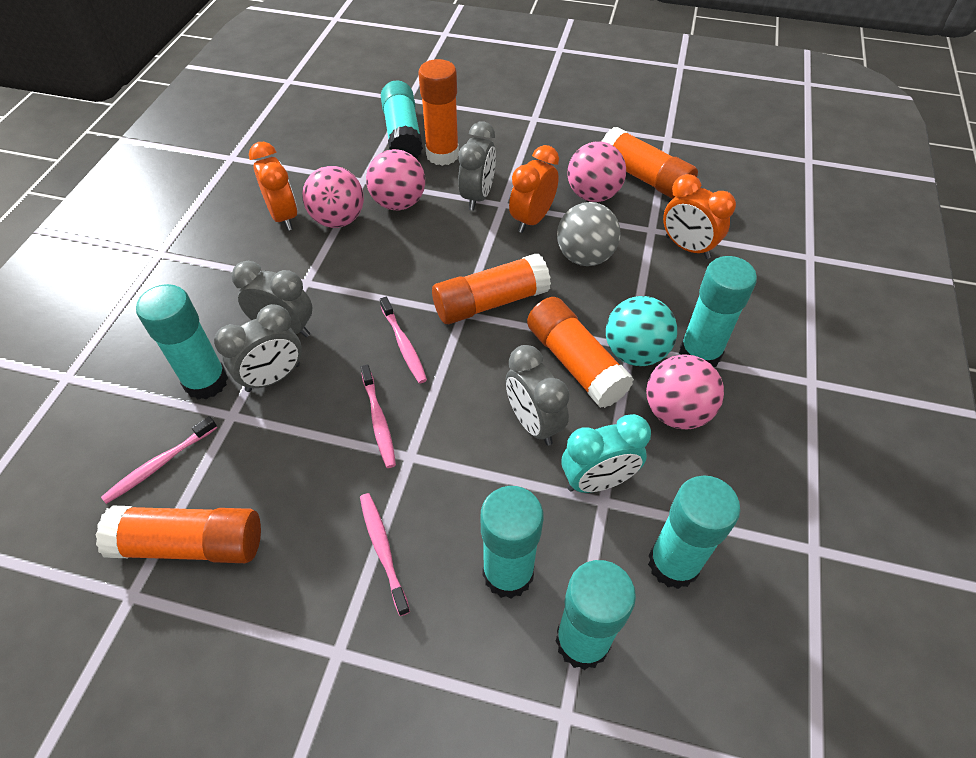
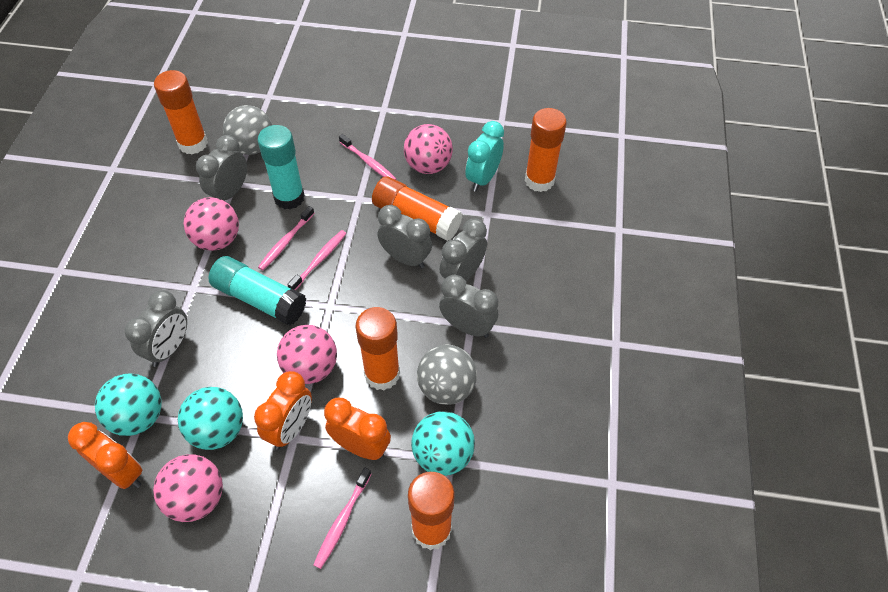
grey ball: [557,202,621,266] = 1 -> [223,105,272,155] [417,344,477,405] = 2
grey clock: [214,304,302,392] [231,261,312,337] [458,121,496,211] [506,345,570,446] = 4 -> [125,290,187,367] [196,135,247,200] [377,205,432,269] [439,275,498,338] [440,218,487,281] = 5
turquoise ball: [606,296,677,366] = 1 -> [95,373,162,436] [178,387,243,450] [411,411,475,476] = 3
turquoise glue stick: [136,284,228,399] [381,80,423,159] [481,486,543,599] [555,560,636,670] [648,475,741,589] [679,256,757,367] = 6 -> [208,256,306,326] [257,125,305,210] = 2

